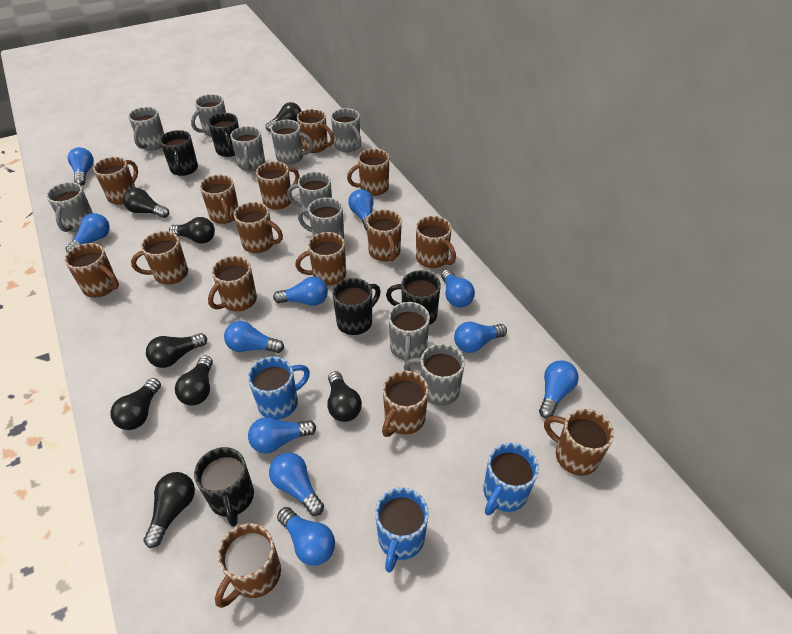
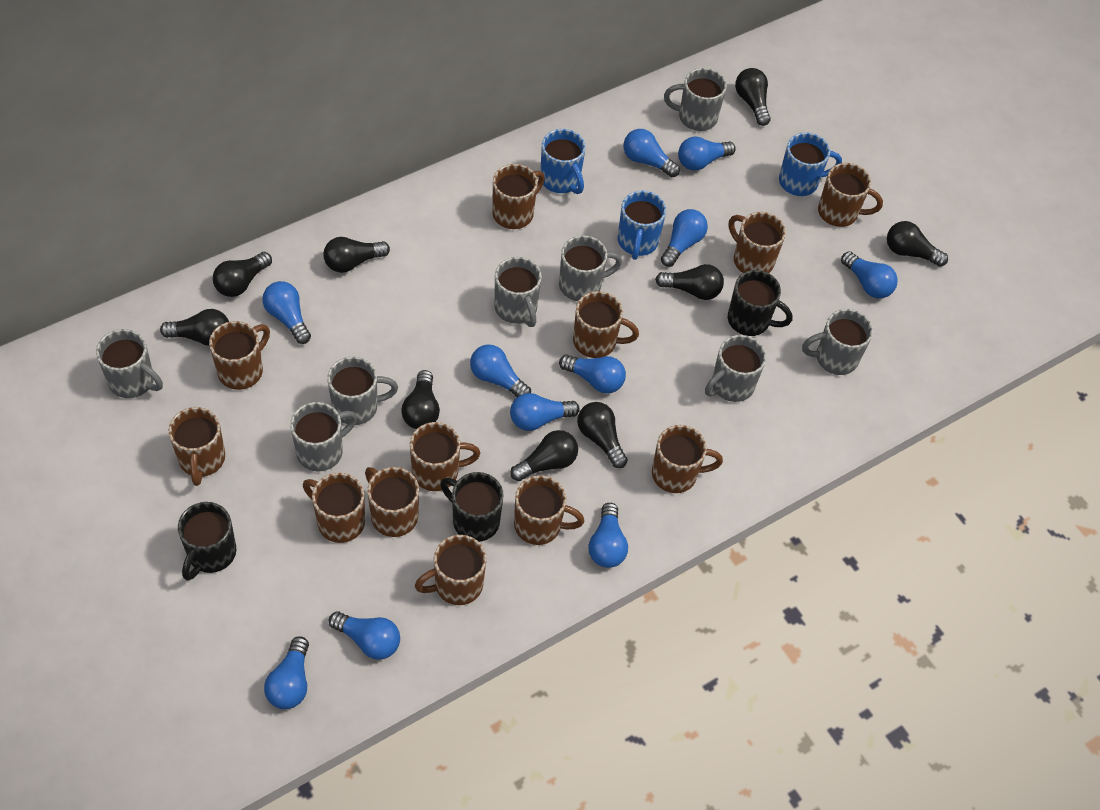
black light bulb: [111,378,161,430] [123,188,169,218] [143,472,195,548] [146,333,207,368] [169,217,215,244] [175,356,213,406] [266,102,301,132] [327,371,362,422] = 8 -> [160,309,229,346] [213,252,272,297] [323,237,390,273] [401,370,440,429] [510,430,578,481] [577,402,628,468] [655,264,724,300] [735,68,771,126] [887,221,948,267] = 9
black mug: [160,130,198,176] [194,447,254,527] [208,113,239,157] [332,278,381,335] [386,270,441,325] = 5 -> [178,502,236,581] [440,472,504,542] [728,270,793,336] = 3
brown mug: [64,243,119,297] [93,157,138,205] [131,231,188,285] [200,175,239,224] [208,256,257,311] [215,523,281,608] [234,202,283,253] [256,161,299,209] [295,232,346,286] [297,109,334,153] [347,149,389,196] [366,210,402,261] [382,371,429,437] [416,216,456,268] [544,409,614,476] = 15 -> [168,407,225,486] [209,321,270,390] [303,473,365,543] [365,467,419,537] [410,422,480,491] [415,535,486,605] [492,164,545,229] [514,475,584,545] [573,291,639,358] [652,425,723,493] [729,212,786,273] [818,163,883,227] = 12
grey mug: [46,182,93,232] [128,107,164,151] [191,94,226,137] [230,126,265,171] [270,120,314,164] [287,172,332,219] [298,197,344,239] [331,108,361,152] [389,302,430,362] [404,344,465,406] = 10 -> [96,329,163,398] [290,402,357,471] [327,357,398,425] [494,257,542,327] [559,235,622,301] [664,68,727,131] [705,335,766,402] [802,309,873,375] = 8

